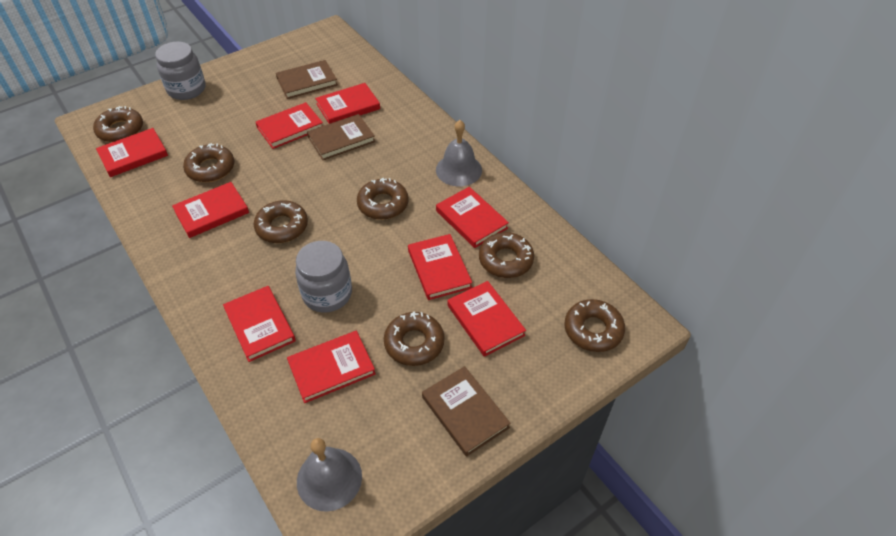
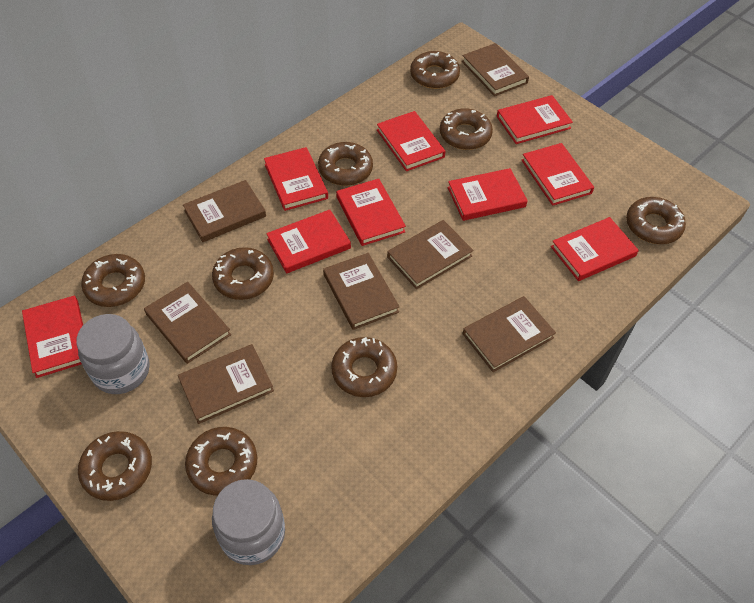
brown book: [276,60,338,99] [307,114,375,160] [422,366,511,457] = 3 -> [144,282,231,364] [178,344,274,424] [183,180,266,242] [323,253,400,330] [387,220,473,289] [462,43,529,96] [463,296,556,372] = 7
brown donut: [93,106,143,142] [183,143,234,182] [254,200,308,243] [357,178,409,220] [384,311,445,366] [479,232,534,278] [564,299,625,352] = 7 -> [78,431,152,501] [81,254,145,307] [185,427,257,496] [212,247,274,300] [318,142,373,186] [331,337,397,397] [410,51,460,89] [440,108,493,150] [626,197,686,244] = 9
grey bell: [297,438,362,512] [436,120,482,186] = 2 -> none = 0

